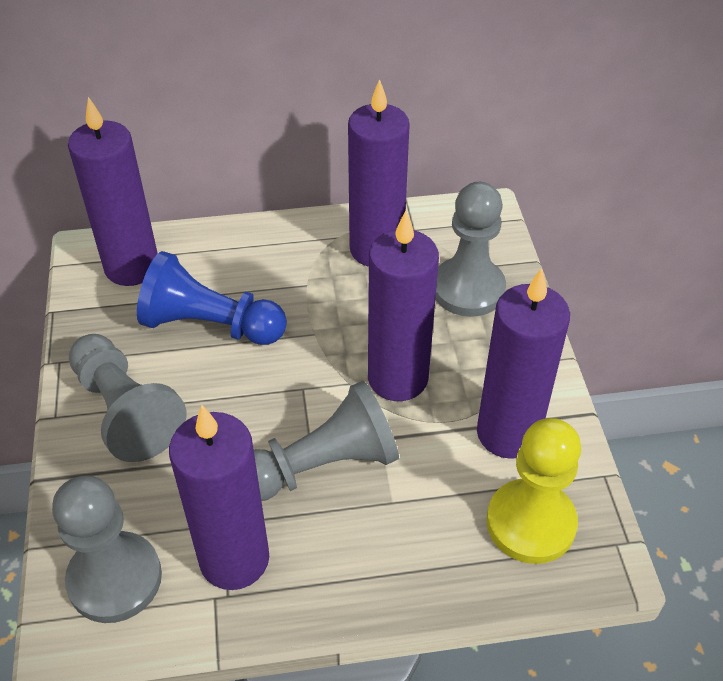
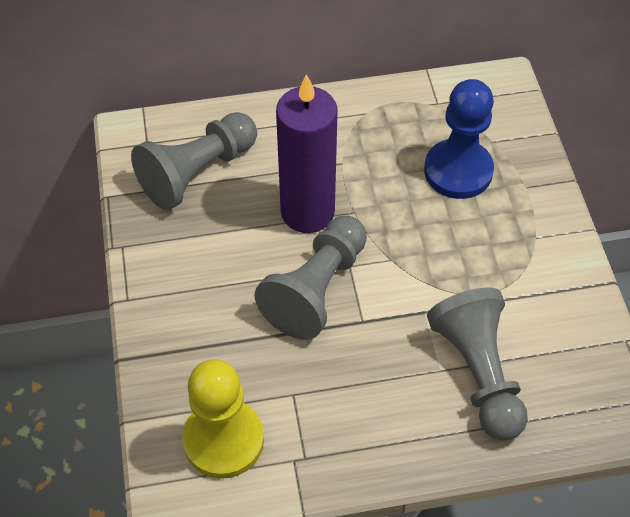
grey pawn: [52,476,162,623] [69,334,186,462] [254,381,399,501] [435,182,506,317] = 4 -> [131,112,257,210] [255,216,367,340] [427,287,528,441] = 3
purple candle: [68,97,158,286] [169,405,269,590] [348,79,410,267] [368,211,439,401] [477,268,570,459] = 5 -> [276,74,338,233] = 1

